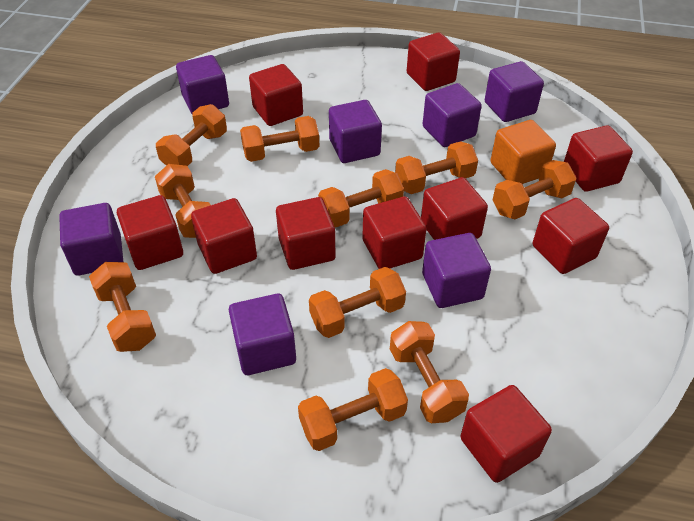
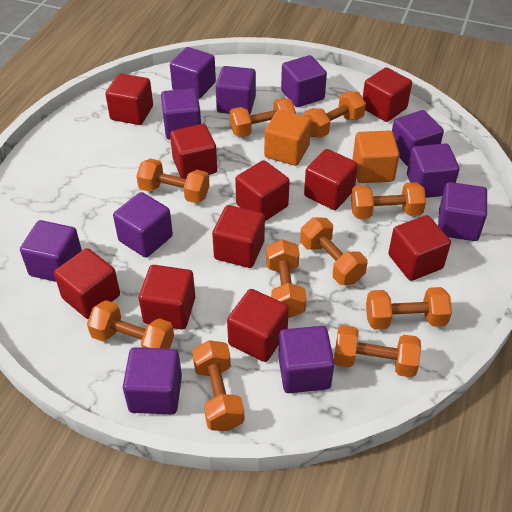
orange cube: [491,120,556,184] = 1 -> [264,110,311,166] [353,130,400,183] = 2
purple cube: [59,203,123,276] [176,55,229,114] [229,294,296,375] [329,100,382,163] [422,233,491,308] [423,83,482,147] [485,61,544,122] = 7 -> [20,220,82,282] [113,192,173,258] [123,347,182,415] [161,88,201,140] [170,47,216,99] [216,66,256,115] [278,326,335,393] [281,55,327,107] [392,110,444,166] [407,144,459,198] [438,182,487,241] = 11

